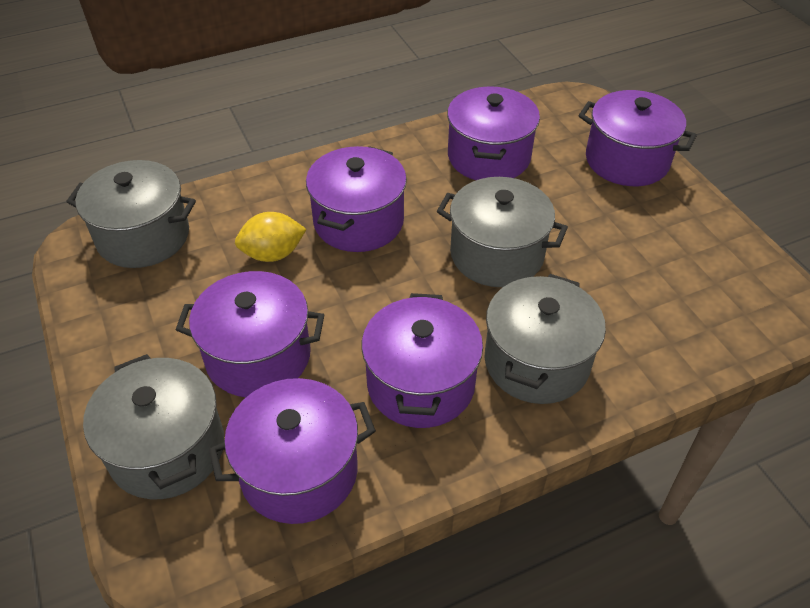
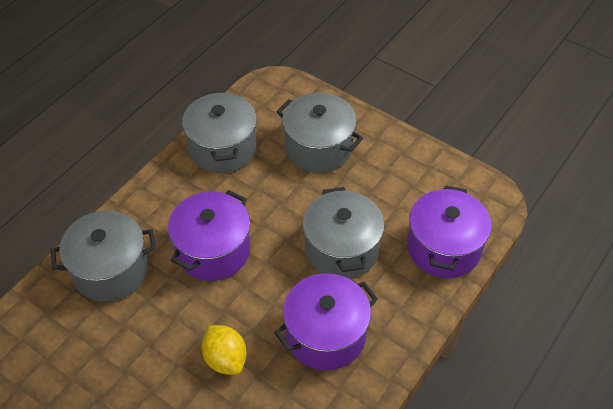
purple pot: [176,271,324,397] [209,378,376,524] [306,146,407,252] [361,293,483,428] [447,86,540,180] [578,90,697,186] = 6 -> [168,190,250,281] [274,273,378,370] [407,185,491,278] = 3

